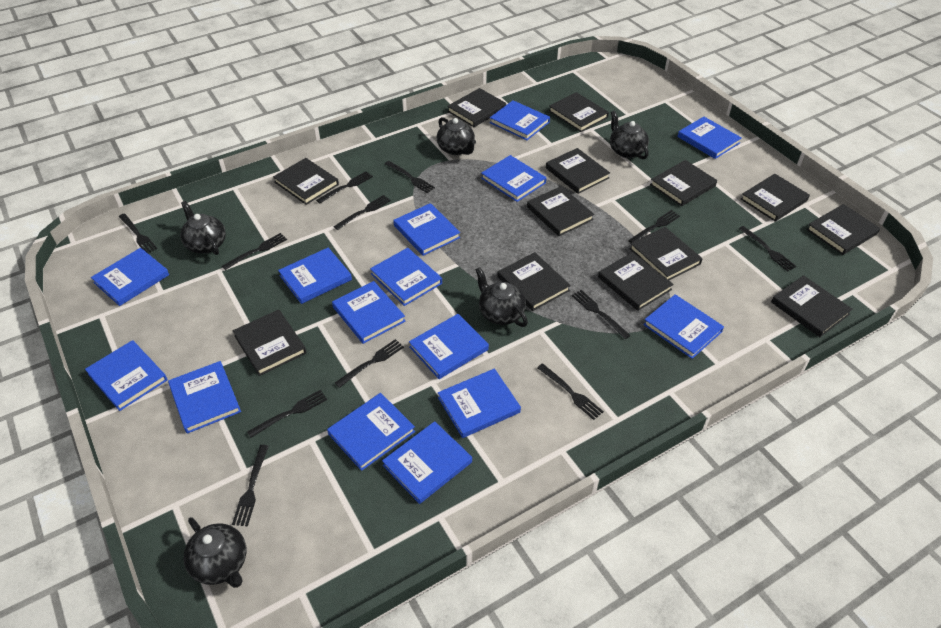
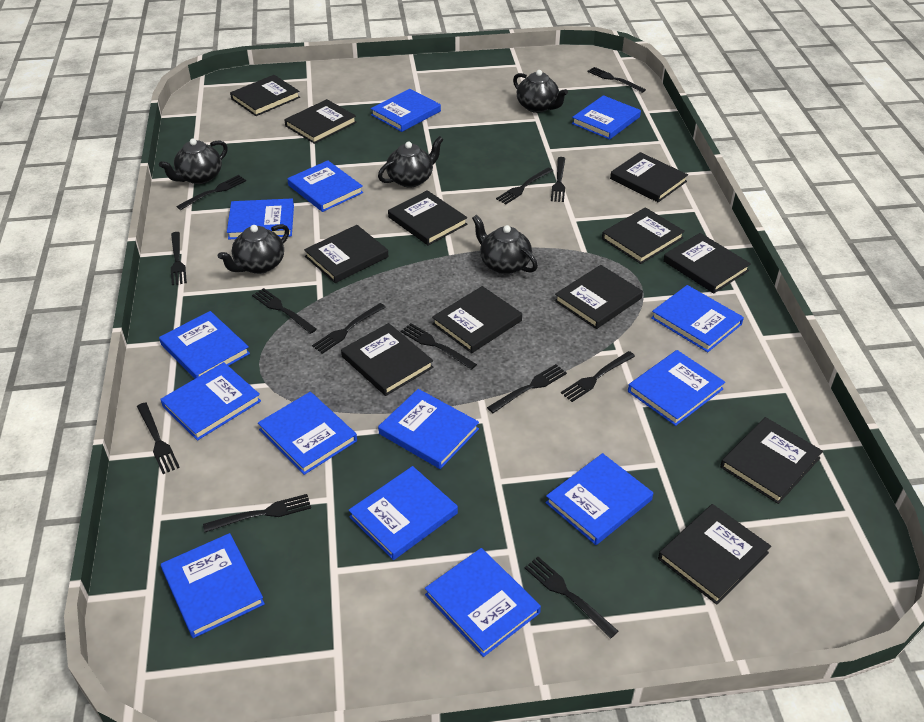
black book: [233,310,307,376] [273,158,339,205] [447,88,506,127] [497,252,571,311] [527,186,594,236] [546,148,610,194] [549,92,609,132] [598,252,674,311] [629,227,703,280] [650,160,717,206] [741,174,810,222] [771,275,853,337] [806,204,880,255] = 13 -> [230,75,300,116] [284,99,357,144] [304,225,389,283] [341,323,433,396] [388,190,467,246] [432,286,522,353] [555,265,643,329] [602,207,685,264] [610,152,688,202] [658,504,771,605] [663,233,751,293] [720,417,823,504] = 12
black fork: [119,213,157,253] [222,233,287,270] [232,445,269,526] [247,390,327,438] [316,171,373,203] [333,195,391,230] [335,339,404,388] [385,161,435,193] [537,363,604,420] [572,290,631,339] [628,210,680,243] [739,226,796,272] = 12 -> [137,402,180,474] [171,232,187,285] [176,175,246,210] [203,494,311,532] [252,288,317,334] [312,303,386,354] [401,323,477,370] [487,364,567,413] [496,168,553,204] [525,557,618,639] [551,157,565,202] [561,351,635,402] [587,67,646,93] = 13
blue book: [85,340,168,411] [91,248,169,306] [168,361,241,434] [278,248,352,304] [327,393,415,471] [332,281,405,344] [370,248,442,306] [382,421,472,504] [393,203,460,256] [409,314,489,379] [438,369,521,438] [481,155,546,202] [490,100,550,140] [643,294,724,359] [677,117,742,159] = 15 -> [159,311,250,379] [160,362,261,441] [161,533,265,638] [227,198,294,239] [258,392,357,475] [287,160,363,212] [348,466,458,560] [371,89,441,132] [378,389,479,469] [425,548,541,657] [545,453,653,545] [572,95,641,140] [628,350,725,426] [651,285,744,352] = 14

